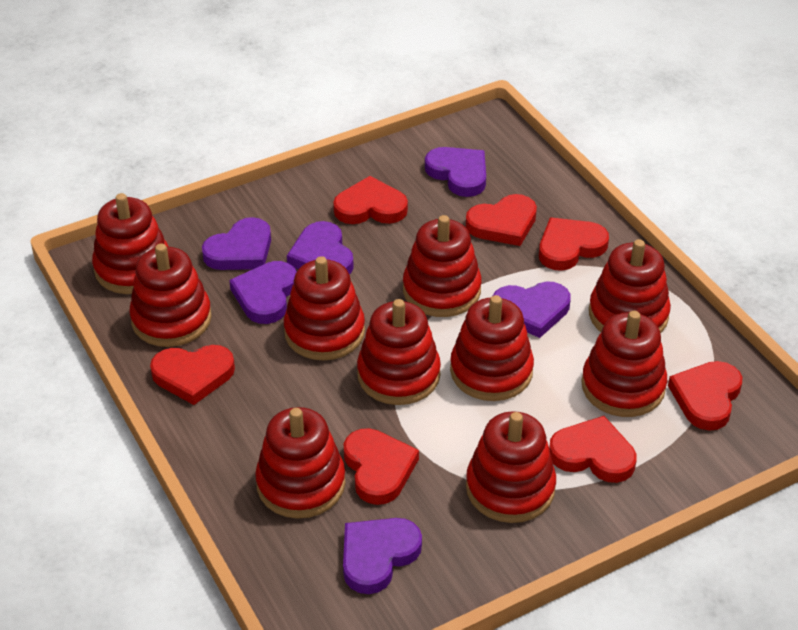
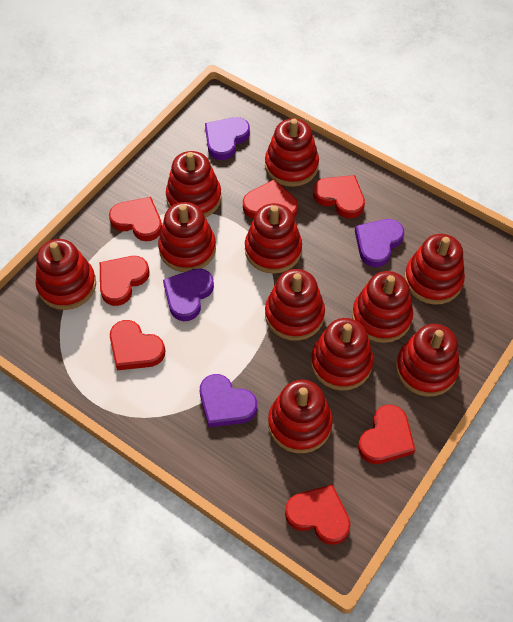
purple heart: [202,217,271,270] [229,261,297,324] [287,221,354,275] [343,518,422,594] [425,147,486,197] [493,281,571,338] = 6 -> [163,268,214,321] [200,374,257,427] [205,117,250,160] [355,219,404,267] = 4
red stacking toy: [92,193,169,294] [129,244,212,347] [255,407,346,519] [284,256,365,360] [357,299,441,405] [403,215,482,317] [450,295,534,401] [466,411,556,523] [581,311,667,417] [589,239,671,334] = 10 -> [35,239,96,310] [158,202,216,272] [166,151,222,218] [245,203,302,274] [265,119,319,187] [265,269,325,341] [268,380,333,453] [311,318,373,391] [352,271,413,343] [396,324,460,397] [404,234,465,305] = 11

